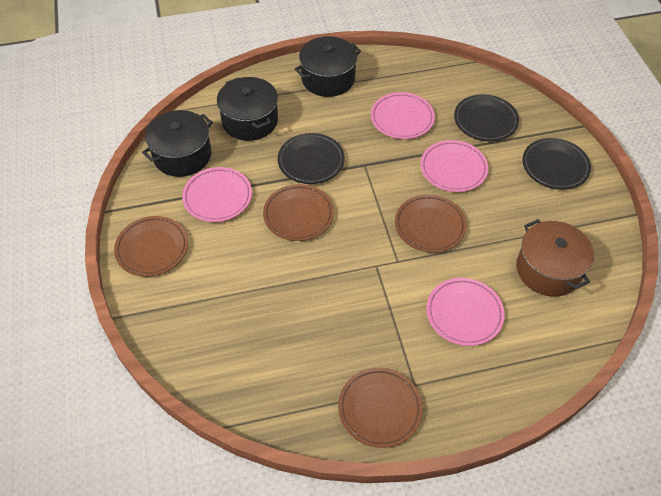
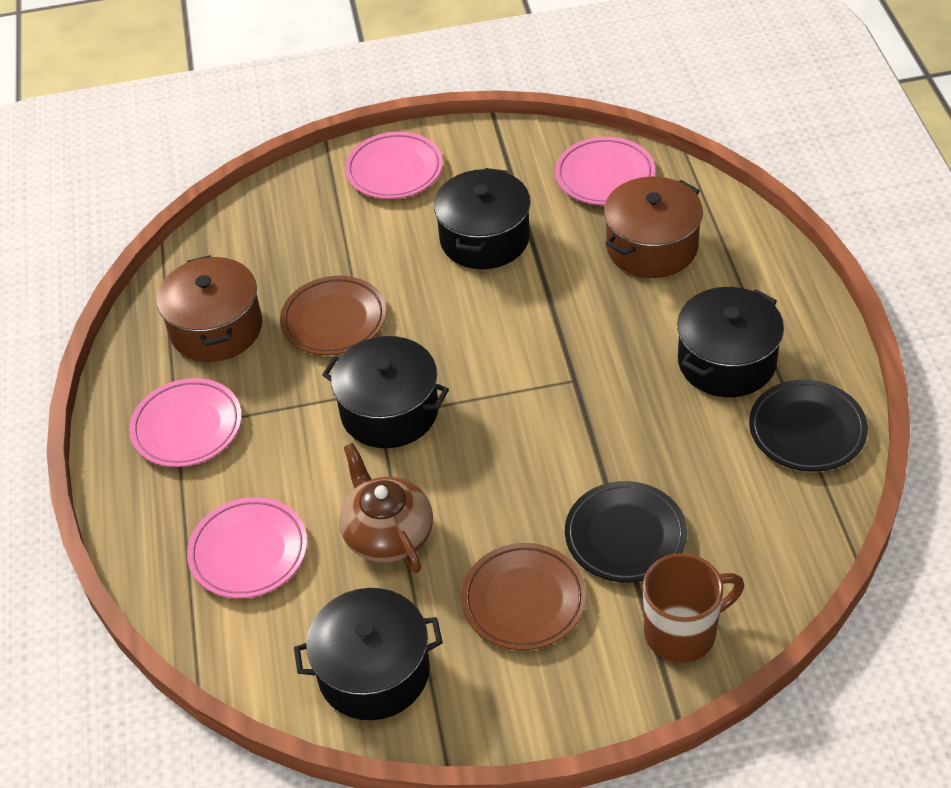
black plate: [277,133,345,184] [454,94,519,141] [522,138,591,190] = 3 -> [565,481,687,582] [749,380,868,472] = 2
black pot: [142,110,213,177] [217,77,278,141] [295,36,361,97] = 3 -> [294,588,443,720] [322,336,449,448] [434,168,531,269] [677,287,784,397] = 4
brown mug: none = 0 -> [643,553,744,663] = 1
brown plate: [114,216,188,277] [263,184,334,241] [338,368,423,448] [395,194,467,253] = 4 -> [280,276,386,355] [461,543,586,650] = 2
brown pot: [516,219,594,297] = 1 -> [157,255,262,362] [604,177,703,278] = 2
brown teapot: none = 0 -> [339,443,433,573] = 1

